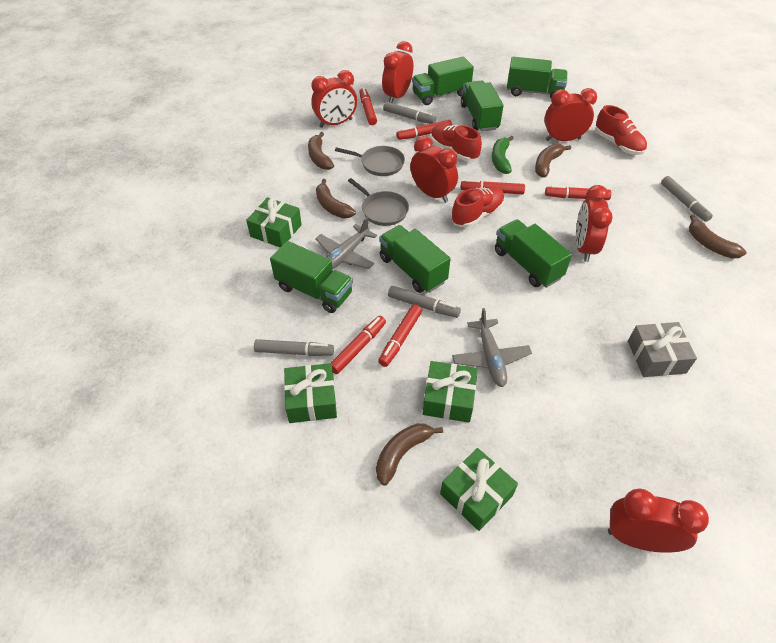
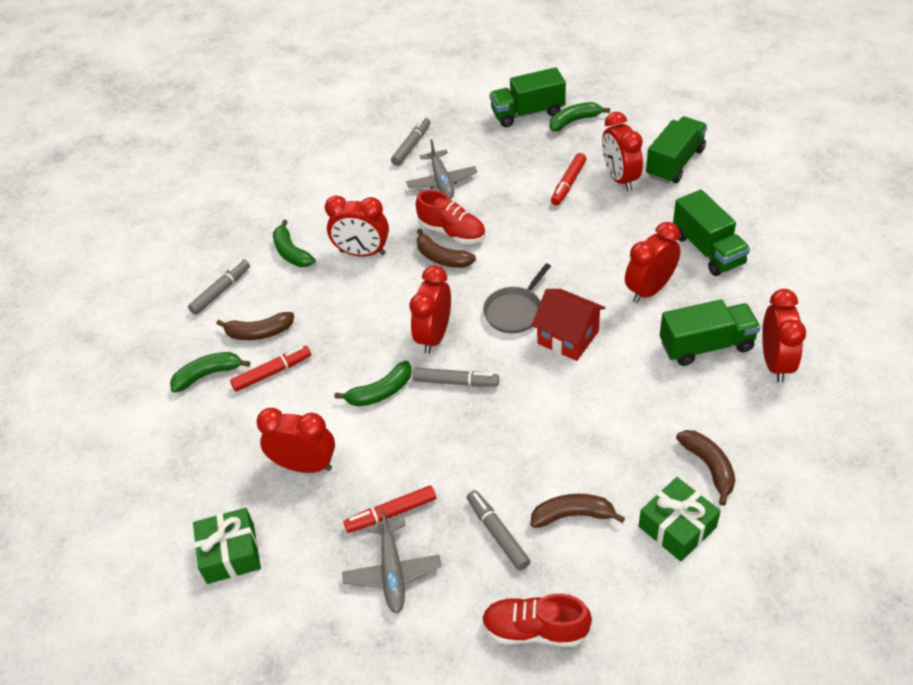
brown banana: [308,132,334,170] [316,179,356,218] [376,423,443,486] [535,144,571,178] [689,215,747,259] = 5 -> [216,312,294,340] [417,229,476,268] [530,494,625,528] [676,430,735,506] = 4
green banana: [492,136,514,174] = 1 -> [170,352,250,392] [273,220,315,267] [335,361,412,406] [549,102,610,131] = 4
green gift: [246,197,302,247] [284,363,337,423] [423,361,478,423] [440,448,518,531] = 4 -> [193,508,261,584] [639,477,721,561] = 2
green truck: [270,241,353,313] [379,225,451,293] [412,57,474,105] [461,81,504,131] [495,219,572,288] [507,57,568,98] = 6 -> [489,67,566,127] [646,116,707,184] [660,299,760,366] [673,190,750,276] = 4
grey gift: [628,322,697,377] = 1 -> none = 0
grey pan: [335,146,405,176] [348,178,409,226] = 2 -> [483,263,551,333] = 1
red house: none = 0 -> [532,289,606,361] = 1
red marker: [331,316,386,374] [359,88,377,125] [378,304,422,367] [396,120,452,140] [461,180,525,194] [545,185,612,200] = 6 -> [230,346,311,392] [343,485,436,533] [551,153,586,205] = 3
red shoe: [431,124,482,161] [451,186,505,228] [595,105,647,155] = 3 -> [416,190,486,244] [482,594,592,647] = 2

